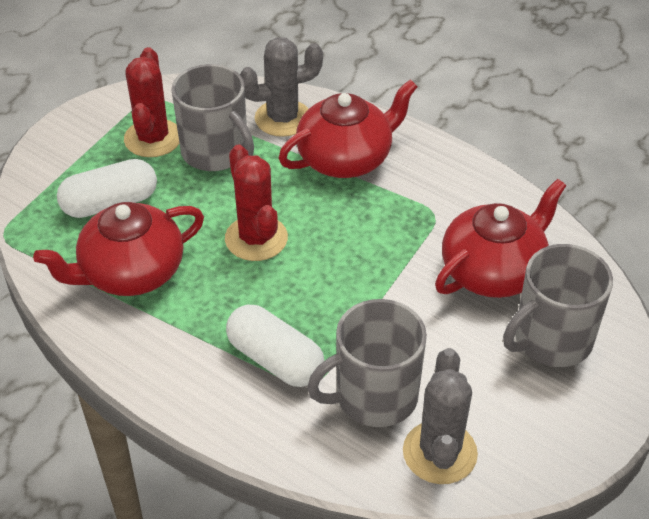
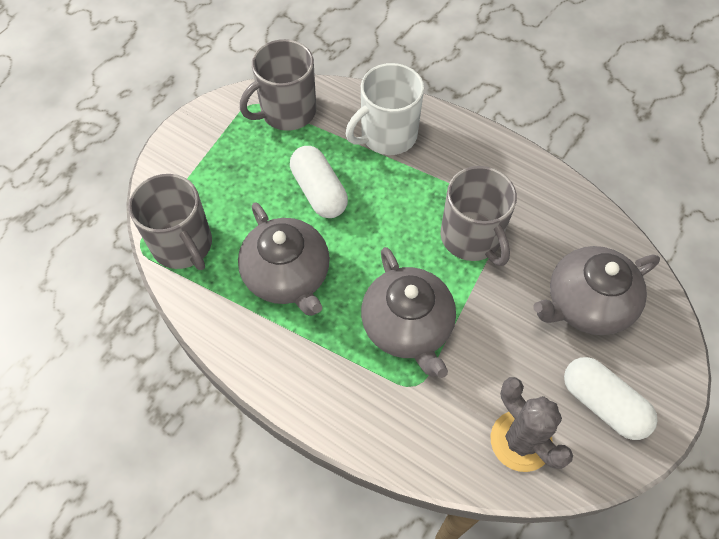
grey cactus: [240,37,323,137] [403,348,478,484] = 2 -> [490,377,573,472] = 1
grey teapot: none = 0 -> [238,202,330,316] [361,247,456,378] [533,246,660,335] = 3
red cactus: [124,47,180,157] [225,145,288,261] = 2 -> none = 0
red teapot: [33,202,204,296] [279,79,418,178] [435,179,566,298] = 3 -> none = 0
white mug: none = 0 -> [346,63,424,155] = 1

